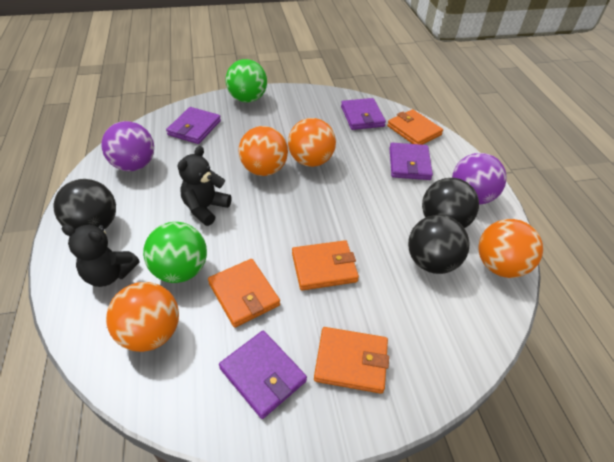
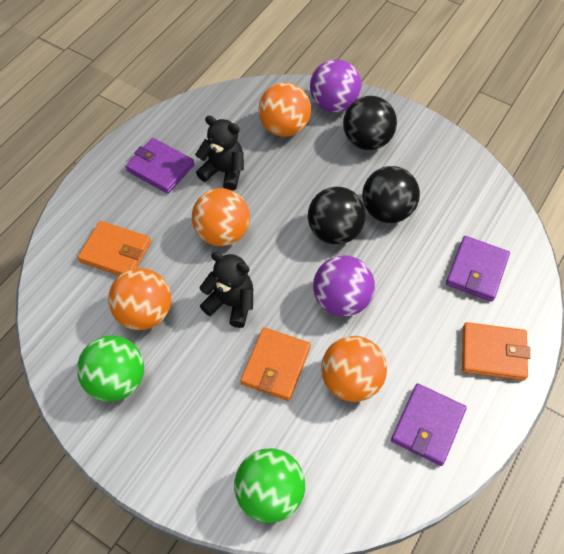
orange wallet: [208,259,280,328] [292,240,359,291] [314,327,389,394] [387,109,443,145] = 4 -> [78,221,151,276] [240,327,311,401] [462,322,530,381] = 3
purple wallet: [166,107,221,144] [219,331,307,419] [341,98,386,130] [390,143,433,180] = 4 -> [125,138,195,194] [391,383,467,466] [446,236,510,302] = 3

